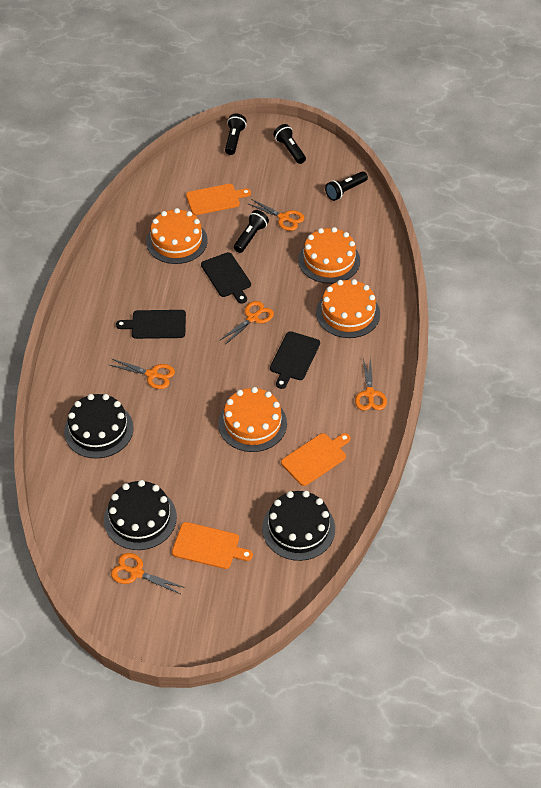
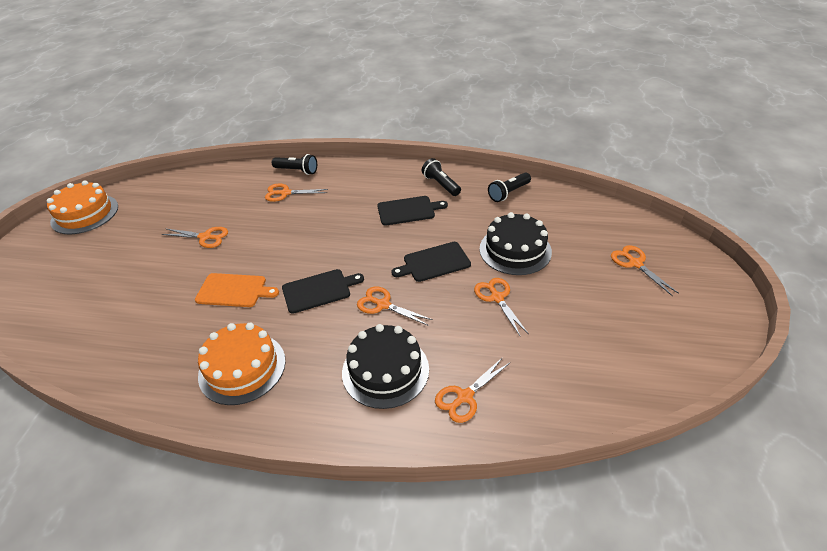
black cake: [64,394,134,459] [104,480,177,550] [262,491,335,561] = 3 -> [342,324,429,409] [479,212,552,275] = 2
black flashlight: [225,114,247,155] [234,210,269,253] [274,124,306,164] [325,171,368,201] = 4 -> [272,154,317,175] [422,158,461,196] [488,172,531,202] = 3
orange cake: [146,208,208,264] [218,387,287,452] [298,227,360,284] [316,279,380,338] = 4 -> [47,180,118,234] [198,323,286,405] = 2
orange cutting board: [172,522,253,569] [186,184,251,215] [281,433,351,486] = 3 -> [195,273,279,307] = 1
orange scissors: [109,358,175,389] [111,553,185,594] [219,301,274,345] [247,199,304,231] [355,357,387,411] = 5 -> [162,227,228,248] [265,183,328,202] [357,287,433,326] [435,357,511,423] [474,278,529,336] [611,245,679,296] = 6

